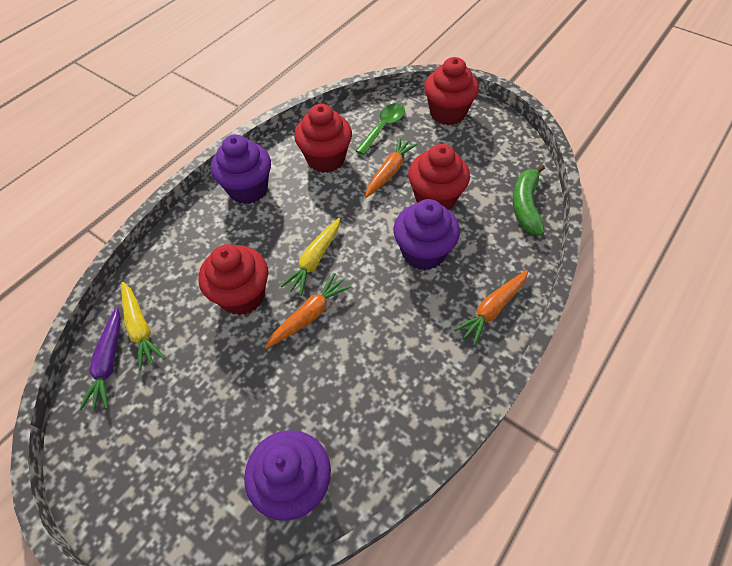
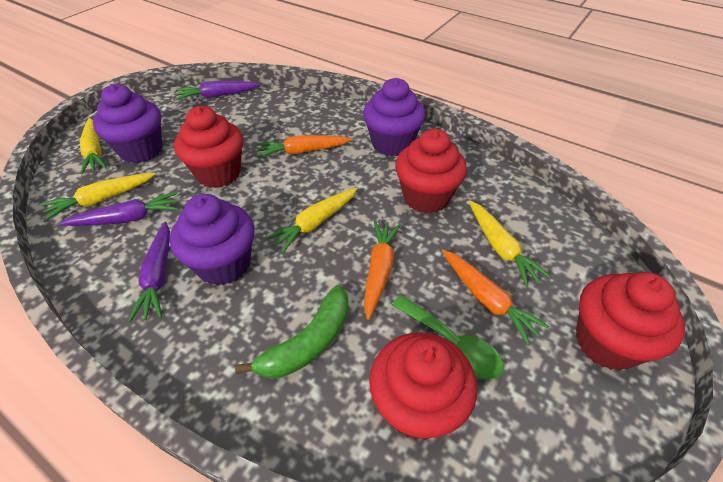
purple carrot: [79,307,121,410] = 1 -> [59,192,178,226] [128,222,170,322] [176,81,260,100] = 3
yellow carrot: [121,282,165,371] [280,218,340,296] = 2 -> [41,173,156,220] [80,118,107,174] [266,187,358,253] [469,201,551,287] = 4

